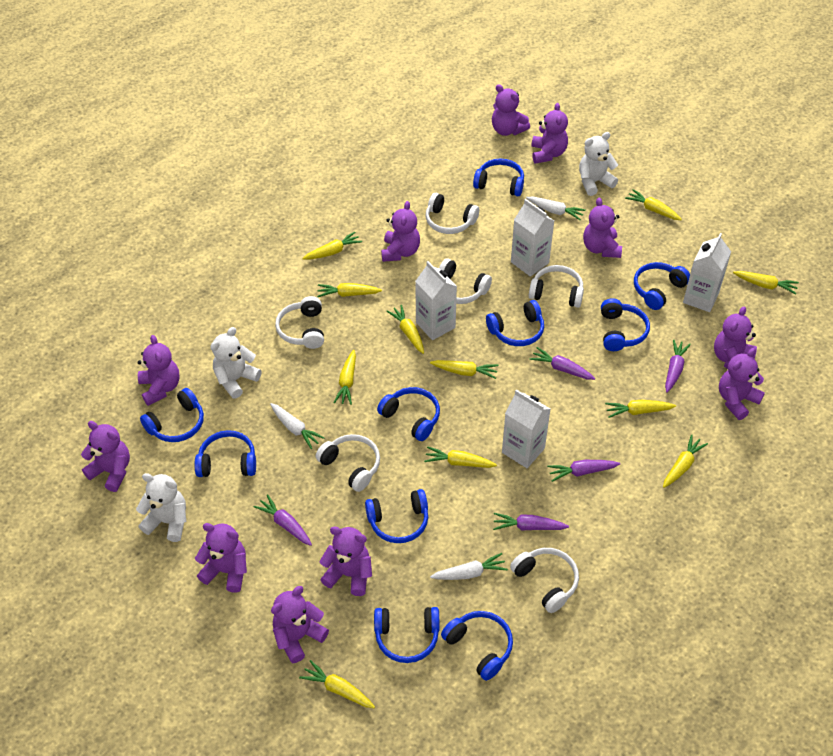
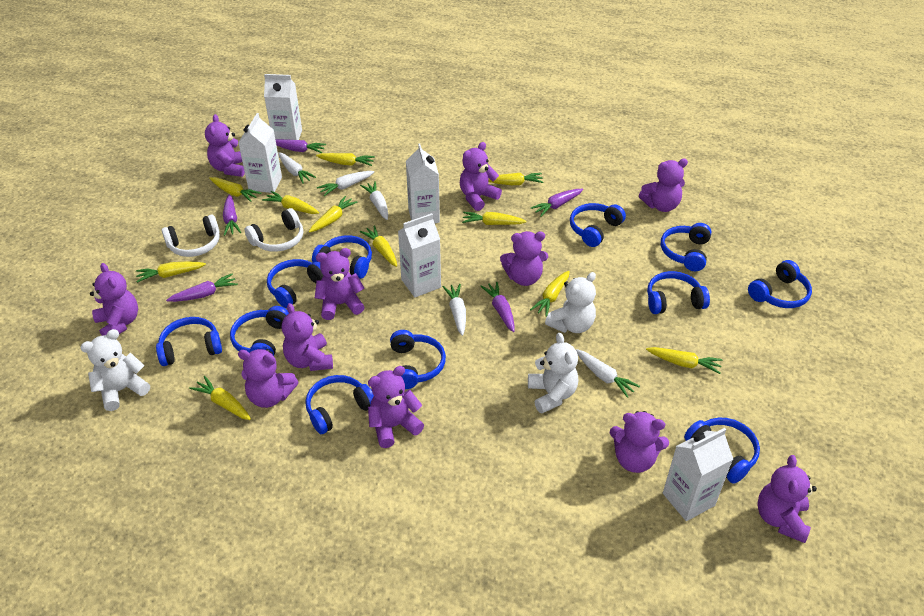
blue headphones: [140,388,204,442] [194,430,256,477] [365,489,428,543] [374,607,439,663] [377,387,440,441] [441,611,513,681] [473,158,524,196] [486,300,544,346] [601,298,650,351] [634,262,690,310] = 10 -> [156,317,222,366] [230,306,289,356] [267,259,323,308] [305,375,374,434] [312,235,372,279] [390,330,446,389] [570,203,626,247] [647,271,710,314] [661,223,711,271] [684,418,760,484] [748,260,812,308] = 11
white carrot: [270,403,325,449] [430,553,508,580] [526,197,586,220] = 3 -> [278,152,316,184] [317,171,374,196] [360,181,388,220] [442,284,466,336] [576,349,640,398] = 5
white carton: [415,261,457,340] [502,389,550,468] [511,199,554,277] [683,233,731,312] = 4 -> [238,113,282,193] [264,74,302,140] [398,213,441,297] [406,144,440,223] [663,428,733,521] = 5
white headphones: [275,296,324,349] [316,434,380,492] [426,193,479,234] [439,258,492,304] [510,548,579,613] [529,265,584,308] = 6 -> [162,214,220,257] [245,208,303,252] = 2

